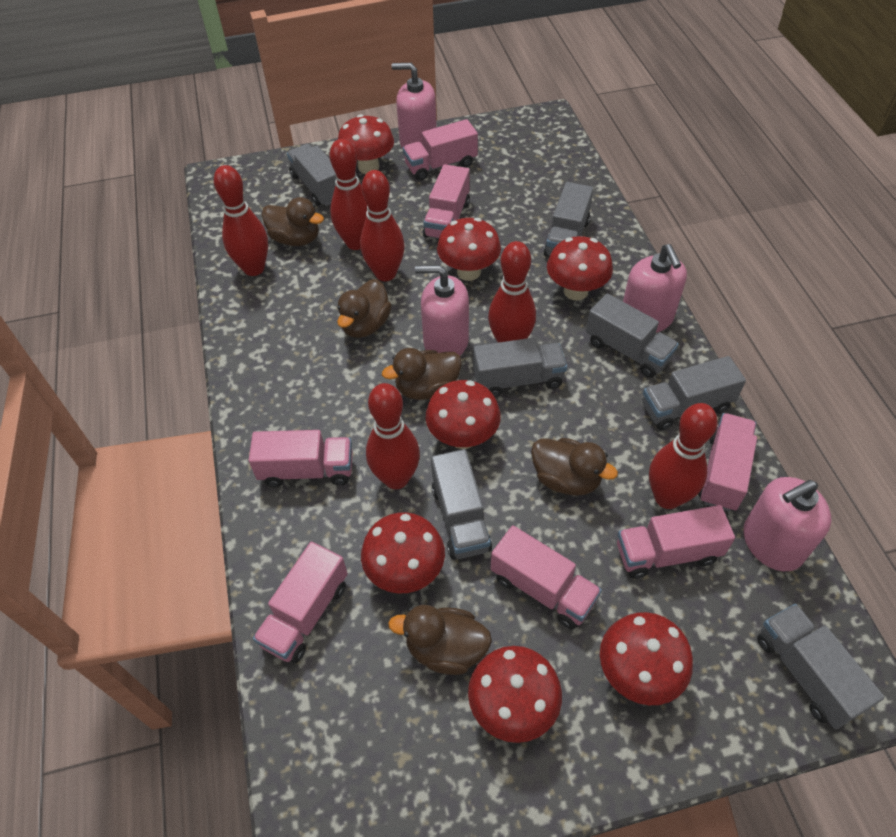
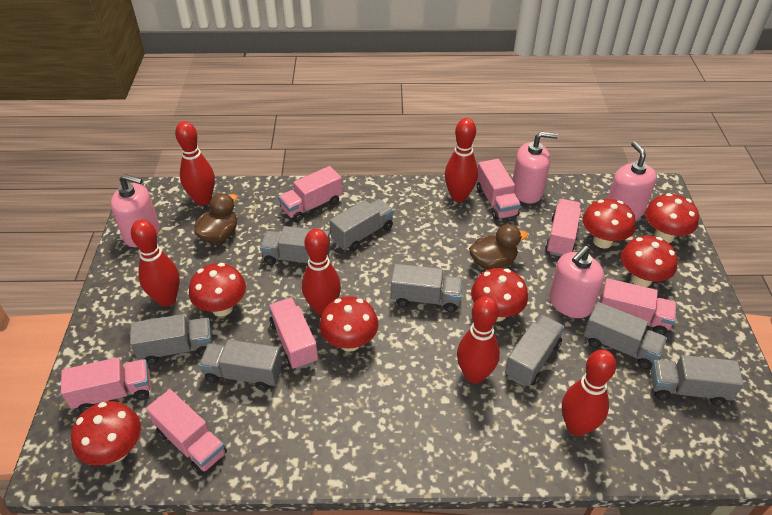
brown duck: [262,197,324,246] [337,279,392,338] [382,348,462,400] [388,605,492,675] [531,438,618,496] = 5 -> [194,193,237,244] [469,224,528,270] = 2
grey truck: [287,144,336,206] [431,449,492,560] [473,338,567,397] [543,182,593,256] [586,294,679,378] [642,356,746,430] [757,604,885,729] = 7 -> [130,314,212,365] [199,340,282,391] [260,226,331,265] [330,199,394,251] [391,264,463,312] [505,315,565,387] [584,302,667,369] [651,355,744,406] = 8

